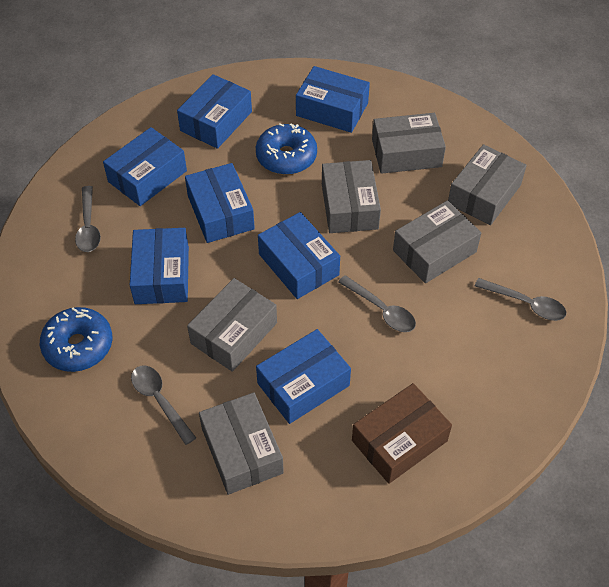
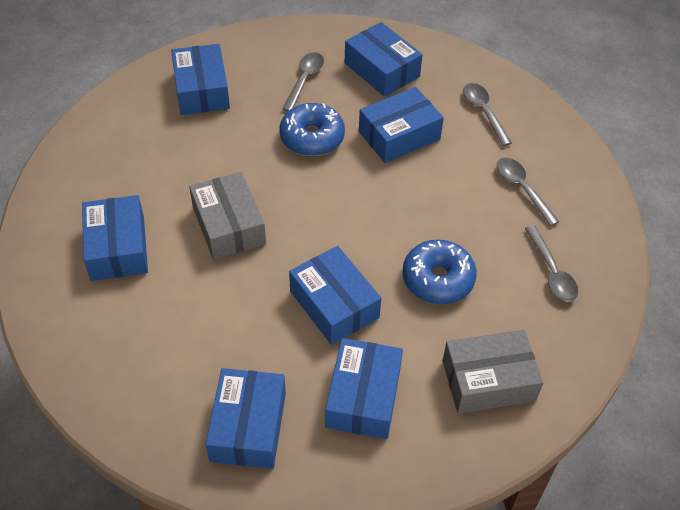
brown box: [352,383,452,484] = 1 -> none = 0
grey box: [187,278,277,372] [199,392,284,495] [322,160,381,233] [372,113,446,174] [393,200,481,283] [448,144,527,225] = 6 -> [189,172,266,260] [443,330,543,414] = 2

